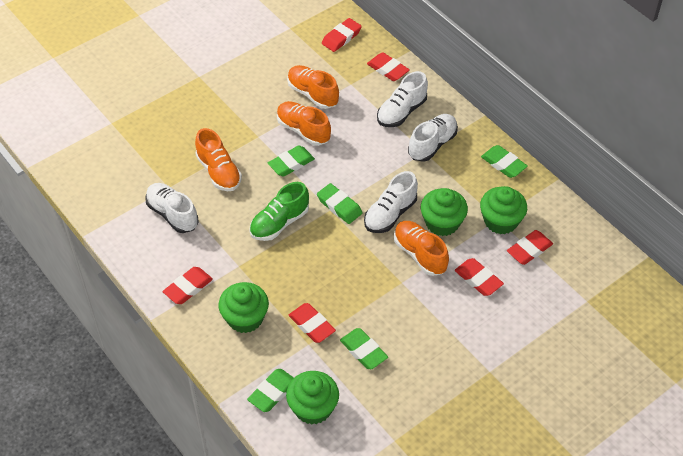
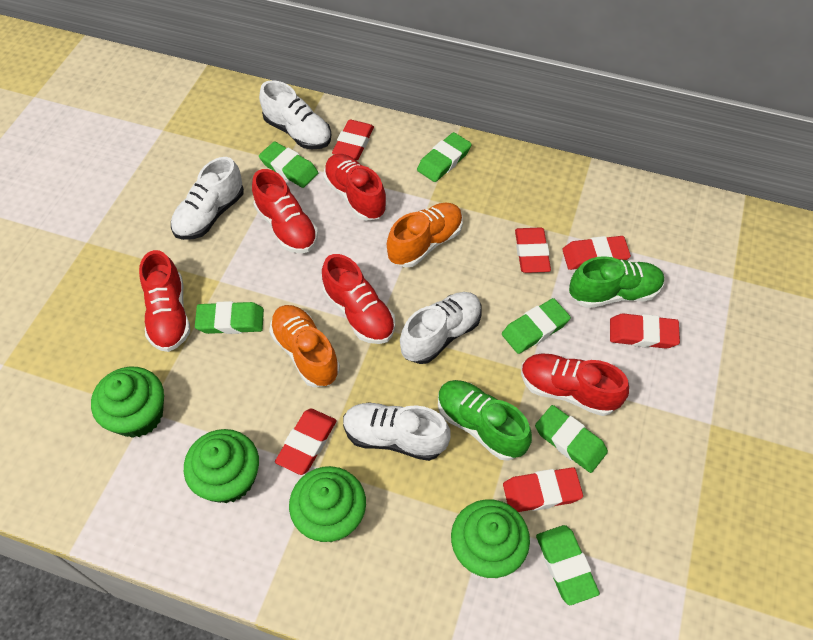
green eraser: [247,369,294,412] [268,145,315,177] [317,183,362,224] [340,328,388,369] [481,145,528,178] = 5 -> [195,301,264,334] [259,141,318,188] [417,132,472,182] [502,298,571,354] [535,405,608,473] [536,525,600,605] = 6
green shoe: [249,182,309,241] = 1 -> [438,380,532,461] [569,256,665,308] = 2
orange shoe: [195,128,242,191] [277,101,331,146] [287,65,339,109] [394,221,449,276] = 4 -> [269,305,340,387] [387,203,463,267] = 2
red shoe: none = 0 -> [139,250,190,352] [252,169,318,254] [322,254,395,344] [323,154,387,221] [521,353,629,416] = 5

